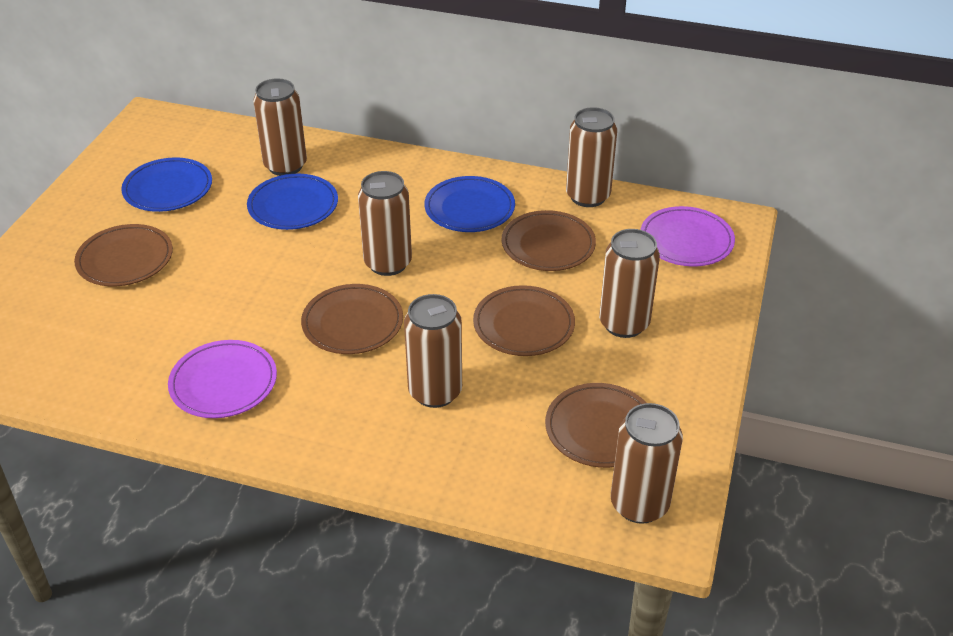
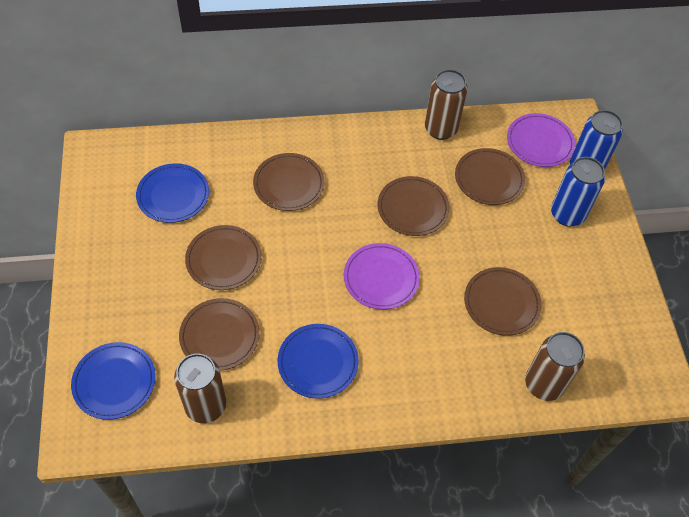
blue can: none = 0 -> [551,157,605,227] [570,110,623,169] = 2
brown can: [253,78,307,176] [358,171,412,276] [404,294,462,408] [566,107,617,207] [599,229,660,338] [611,403,683,524] = 6 -> [174,353,226,423] [425,69,468,140] [525,332,585,401] = 3
brown plate: [74,224,173,286] [301,284,403,354] [473,285,575,356] [502,210,596,271] [545,383,647,468] = 5 -> [179,298,260,371] [185,225,261,290] [253,153,325,211] [377,176,450,236] [455,148,525,205] [464,267,542,336] = 6

